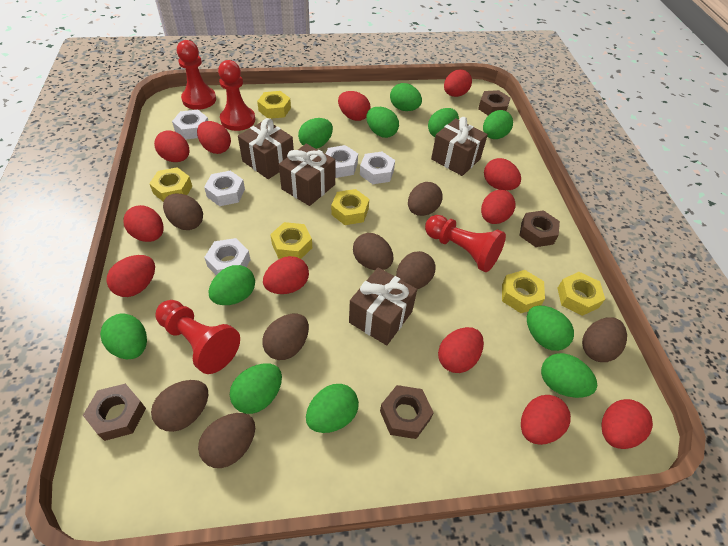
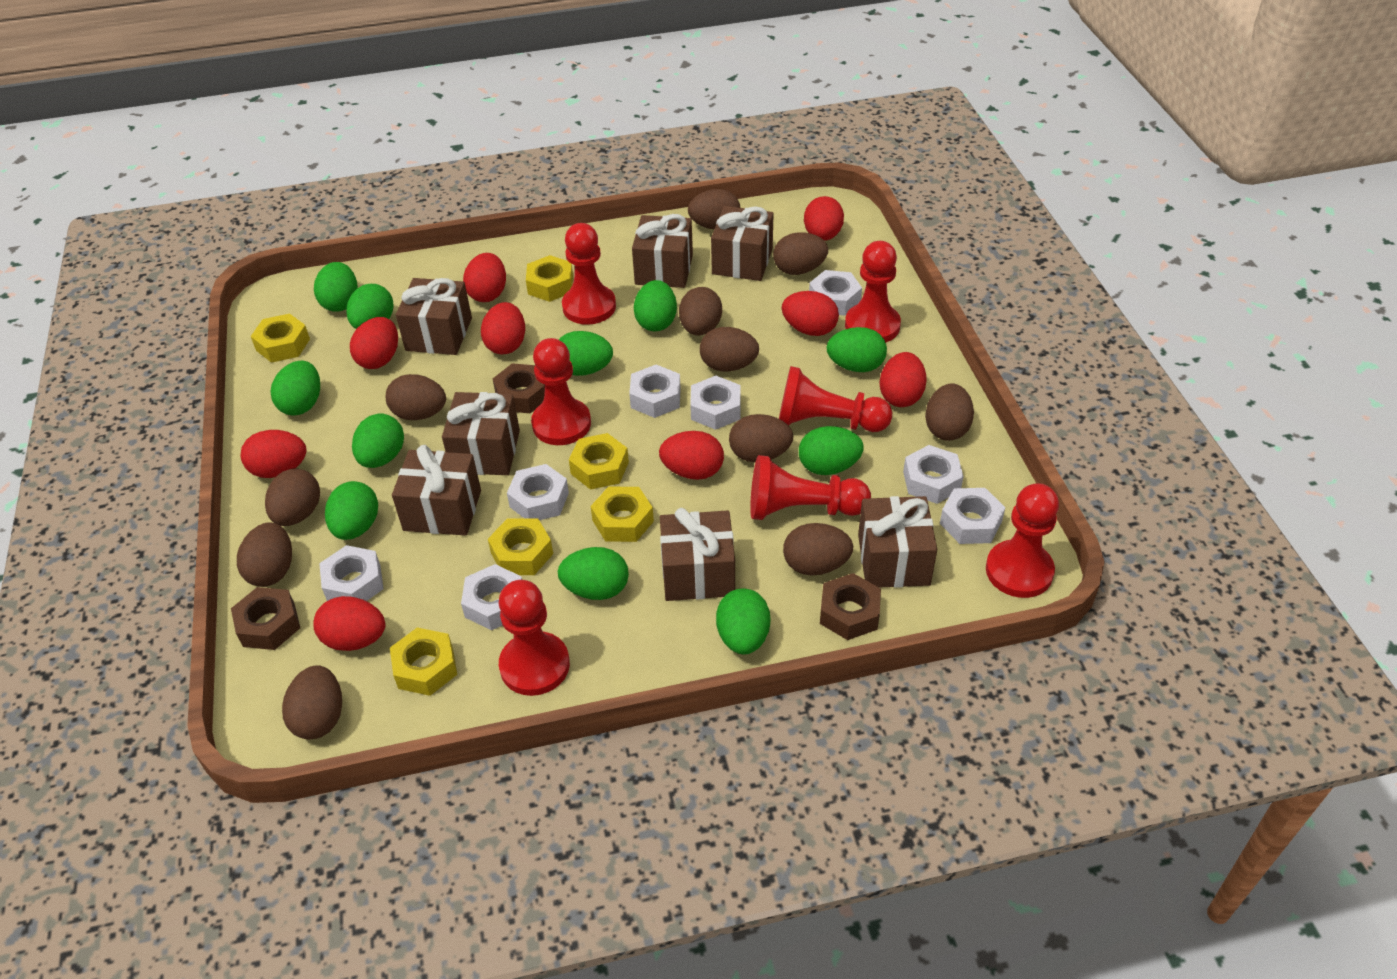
brown egg: [151,380,208,432] [163,194,203,230] [198,413,255,468] [262,314,309,360] [353,233,393,270] [396,251,435,289] [408,182,443,216] [582,317,627,362] = 8 -> [237,522,292,587] [265,469,320,526] [282,665,342,739] [386,374,446,420] [679,287,722,335] [688,189,740,229] [700,327,759,371] [729,414,793,462] [773,232,828,275] [783,523,853,576] [925,383,974,441] = 11
brown gift: [238,118,294,179] [279,144,335,206] [349,267,417,345] [431,117,488,176] = 4 -> [392,445,481,536] [396,278,472,355] [442,392,520,475] [632,214,693,288] [660,508,735,601] [711,206,774,281] [858,496,937,588] = 7
brown nut: [83,384,146,441] [380,385,434,439] [478,90,510,115] [520,210,560,247] = 4 -> [231,587,300,650] [493,363,545,413] [820,573,881,640] = 3
red egg: [106,255,155,297] [123,205,163,242] [154,130,189,162] [197,121,231,154] [263,256,309,294] [338,91,371,121] [438,327,484,373] [444,69,472,97] [481,190,516,224] [484,158,521,190] [521,395,571,445] [601,399,653,449] = 12 -> [241,430,307,478] [313,596,385,651] [350,317,398,369] [463,253,506,302] [481,302,525,354] [659,431,724,480] [782,291,839,336] [804,196,844,241] [879,352,927,407] = 9
red pawn: [155,300,240,374] [177,40,216,110] [218,60,255,131] [425,215,506,272] = 4 -> [499,580,570,696] [531,338,591,445] [562,223,616,325] [750,455,871,520] [779,366,892,432] [845,241,901,343] [986,483,1059,598] = 7
white nut: [172,109,208,140] [204,171,245,206] [204,238,251,275] [326,145,358,178] [360,152,395,184] = 5 -> [319,545,384,601] [461,564,522,630] [507,464,569,520] [629,365,681,418] [690,376,741,430] [809,270,862,316] [903,445,964,504] [940,488,1005,544] = 8

